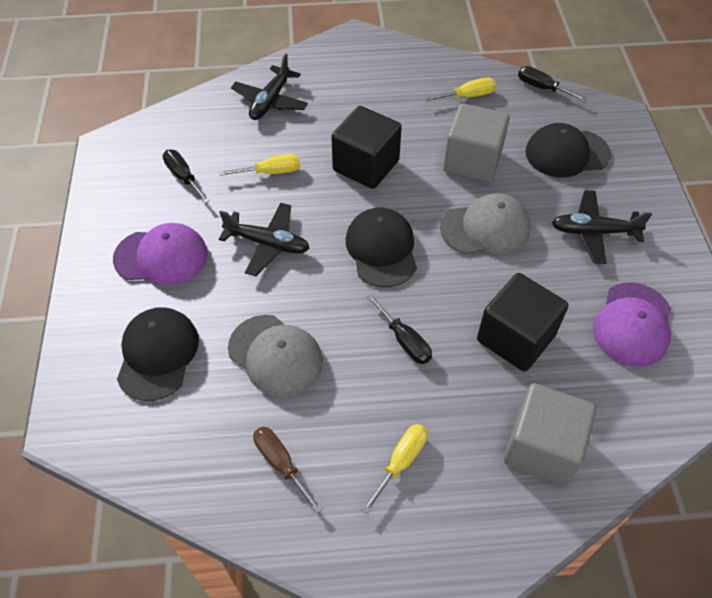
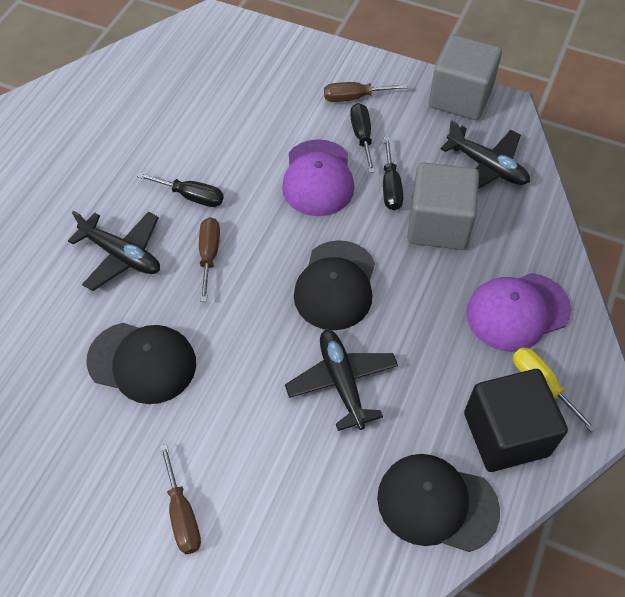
black cube: [331,106,402,189] [477,273,568,372] = 2 -> [464,369,568,472] = 1
brown screwdriver: [253,427,323,513] = 1 -> [159,444,201,554] [199,217,220,302] [324,82,408,102] = 3
grey cap: [228,315,323,397] [440,193,531,254] = 2 -> none = 0
yellow screwdriver: [219,154,300,176] [362,424,428,514] [425,78,496,102] = 3 -> [513,347,597,432] = 1

